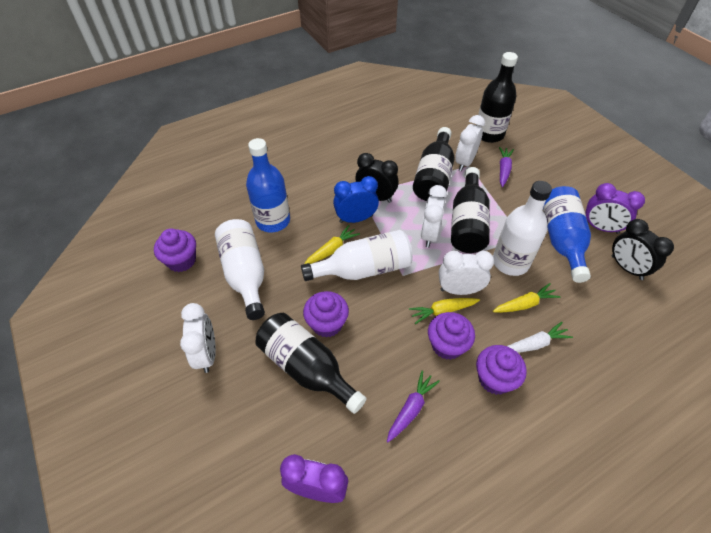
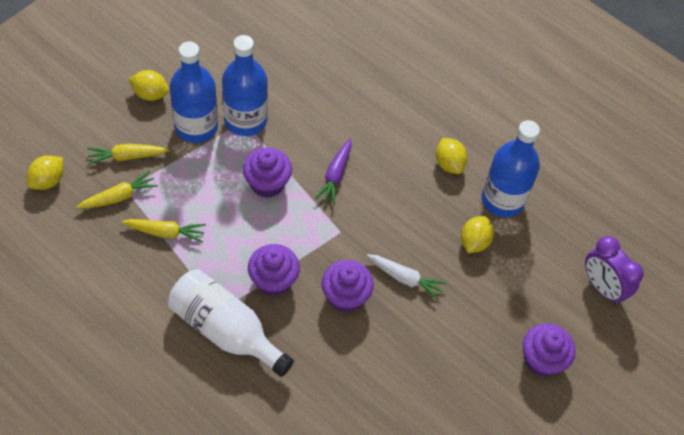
black bottle: [256,313,366,414] [413,127,455,201] [451,167,490,253] [476,52,518,143] = 4 -> none = 0
black clock: [355,153,398,203] [612,219,674,280] = 2 -> none = 0
blue bottle: [246,138,290,232] [543,186,591,283] = 2 -> [170,41,218,143] [222,35,268,136] [482,120,540,217] = 3
blue clock: [333,176,379,223] = 1 -> none = 0
purple carrot: [387,370,440,442] [499,147,514,187] = 2 -> [315,139,351,205] = 1
purple clock: [280,454,348,503] [585,183,645,234] = 2 -> [585,236,644,305] = 1
white bottle: [215,219,265,320] [301,230,413,281] [493,181,552,276] = 3 -> [168,269,294,377] = 1
white clock: [180,303,216,373] [421,185,447,247] [439,251,494,295] [455,115,485,171] = 4 -> none = 0
yellow lemon: none = 0 -> [27,155,63,190] [129,70,169,101] [436,138,468,174] [461,216,494,253] = 4

